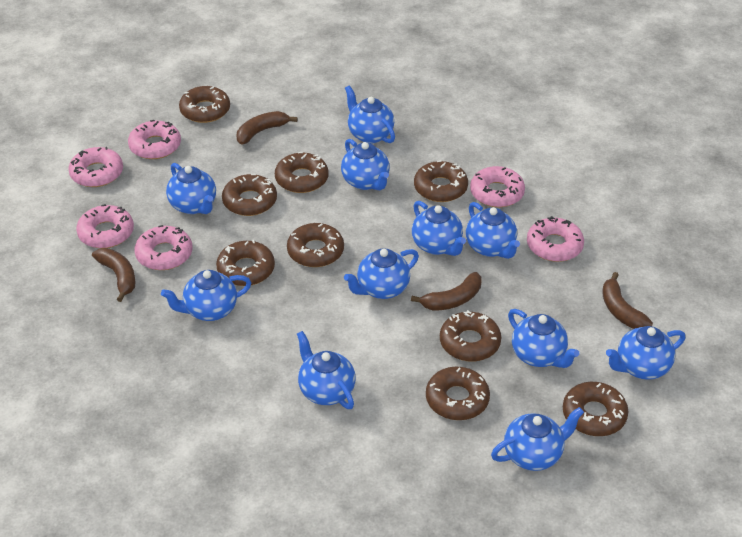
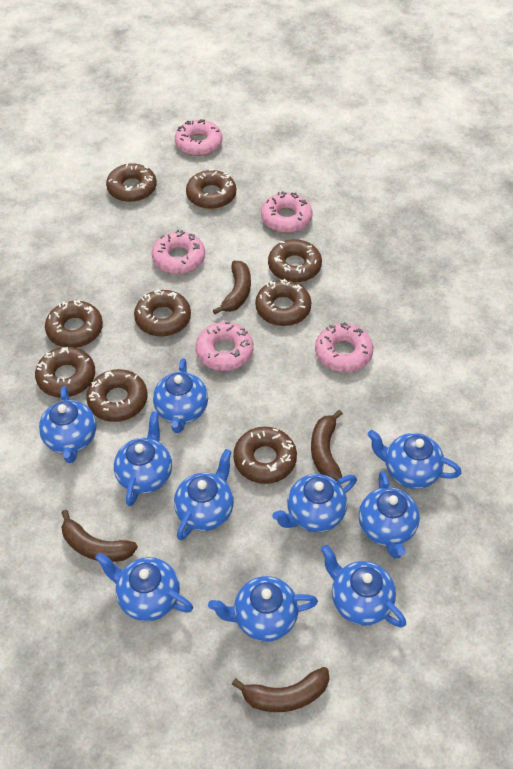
blue teapot: [161,270,251,321] [166,163,216,214] [297,331,356,409] [341,139,389,190] [344,248,419,299] [345,85,395,144] [412,201,466,256] [466,202,520,259] [491,407,584,471] [508,309,579,368] [606,326,685,380] = 11 -> [39,386,96,463] [95,553,193,621] [114,411,172,506] [153,358,208,433] [174,449,234,540] [208,576,318,642] [272,474,357,532] [321,545,406,628] [359,471,420,559] [367,430,461,489] = 10
pink donut: [68,147,123,187] [76,204,134,248] [128,120,181,159] [134,225,192,270] [470,166,525,207] [527,216,584,262] = 6 -> [152,230,205,274] [175,119,223,156] [195,322,254,371] [261,191,312,233] [315,322,373,372] = 5

